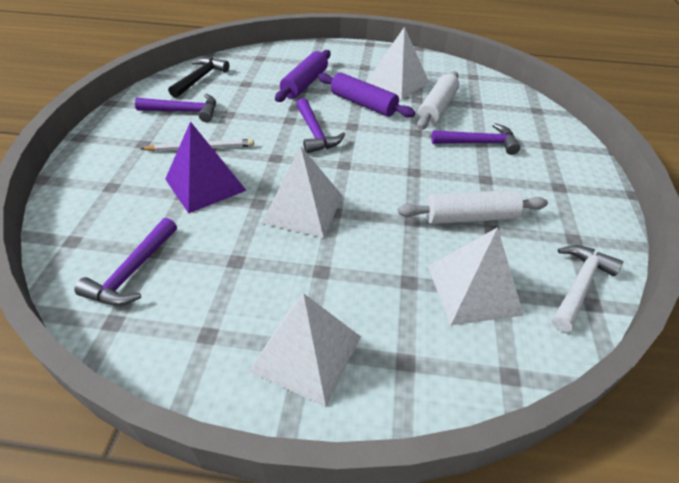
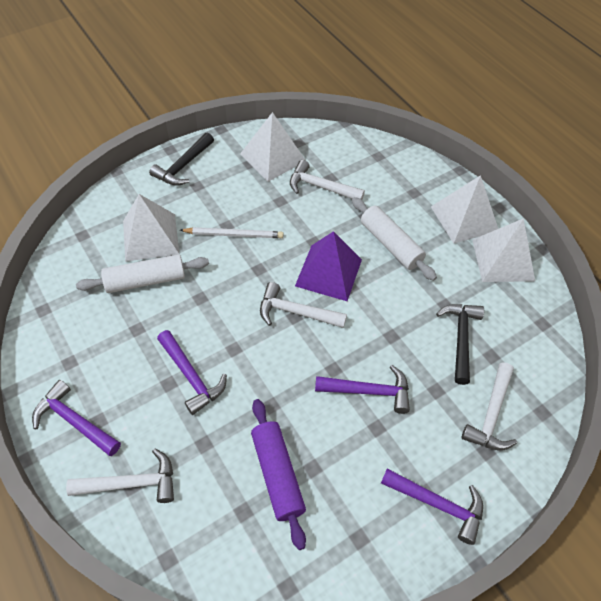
black hammer: [168,57,229,98] = 1 -> [149,132,214,186] [436,304,484,385] = 2
purple rolling pin: [275,50,331,102] [318,73,415,117] = 2 -> [251,399,306,550] = 1
white hammer: [552,245,623,332] = 1 -> [66,448,174,503] [260,282,347,328] [290,160,365,199] [461,363,517,451] = 4

